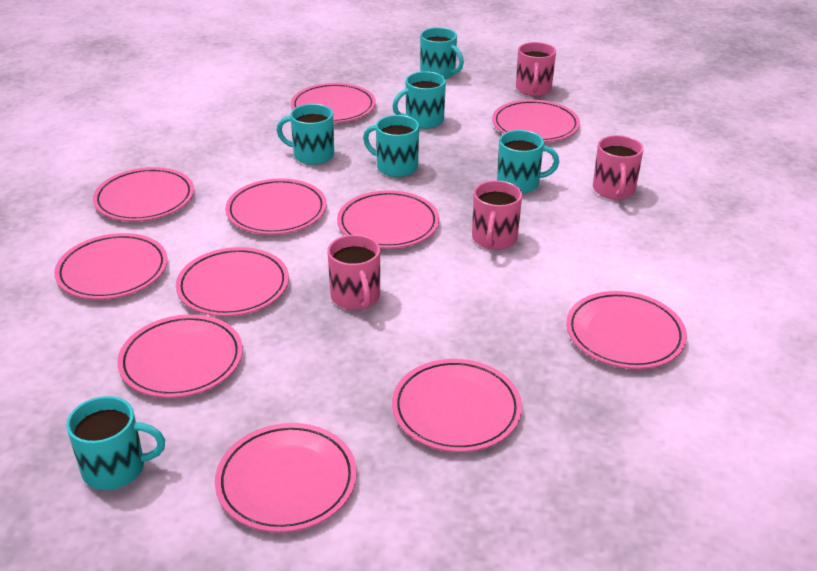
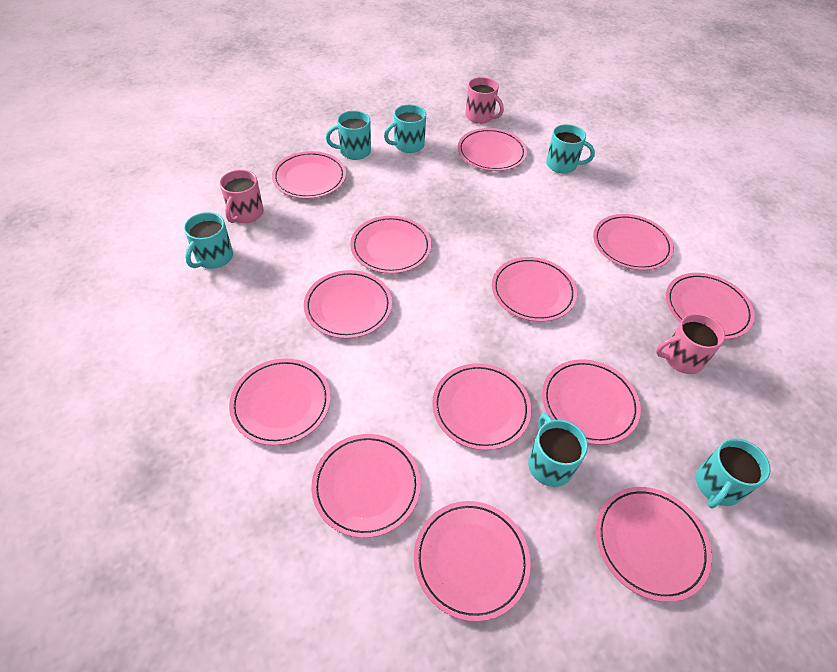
pink mug: [327,235,380,310] [472,180,522,250] [516,42,556,96] [593,135,644,200] = 4 -> [220,170,264,223] [465,77,504,124] [656,314,725,374] = 3
pink plate: [54,233,168,300] [93,167,194,221] [117,314,243,398] [176,247,289,316] [215,423,357,532] [225,178,327,235] [291,83,376,123] [337,190,439,249] [392,359,522,452] [492,100,580,142] [566,291,687,369] = 11 -> [229,358,331,446] [272,151,346,199] [304,270,392,339] [311,434,421,538] [350,216,431,274] [414,501,531,622] [432,363,531,450] [458,128,527,171] [492,257,577,322] [542,359,641,445] [593,214,674,270] [596,487,712,602] [666,273,755,339] = 13

